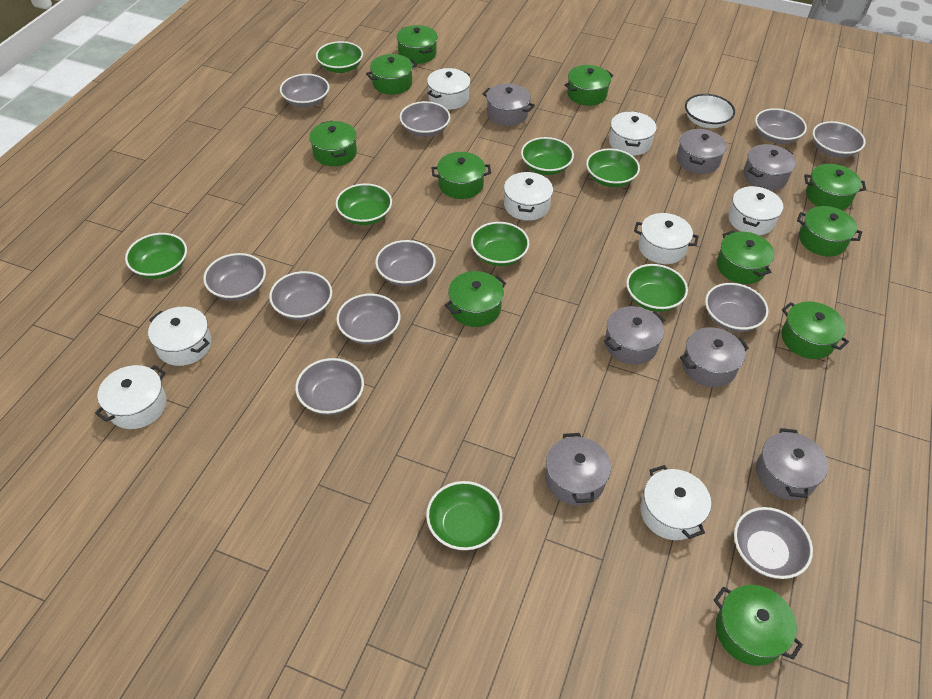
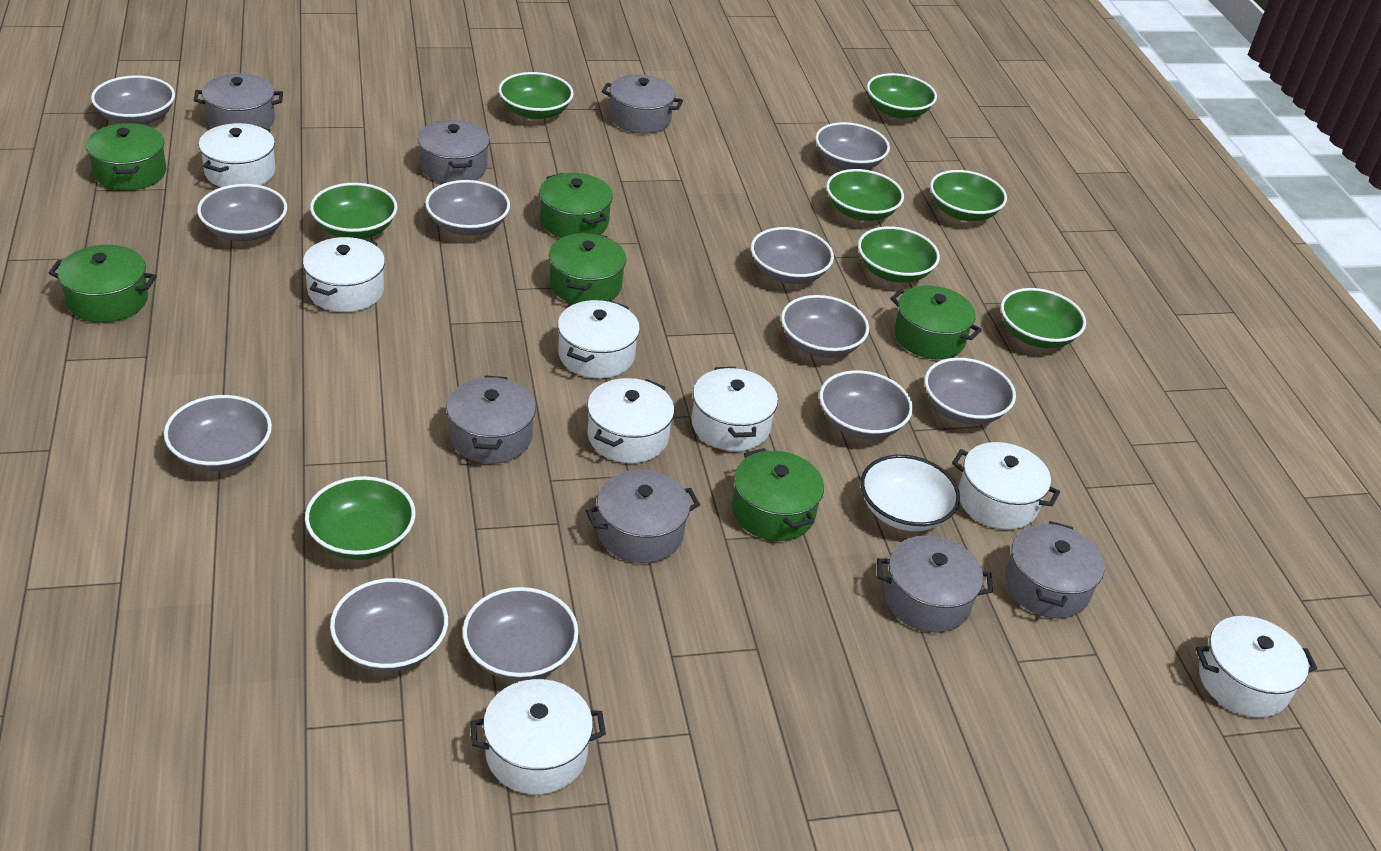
green pot: [309,121,357,166] [366,54,417,95] [396,25,438,64] [431,152,491,199] [445,271,506,327] [565,65,613,106] [714,585,803,666] [717,230,774,284] [781,301,849,359] [797,206,862,256] [804,164,866,210] = 11 -> [49,245,157,323] [85,123,166,191] [539,173,613,238] [549,233,626,304] [732,448,824,541] [890,285,982,359] = 6

